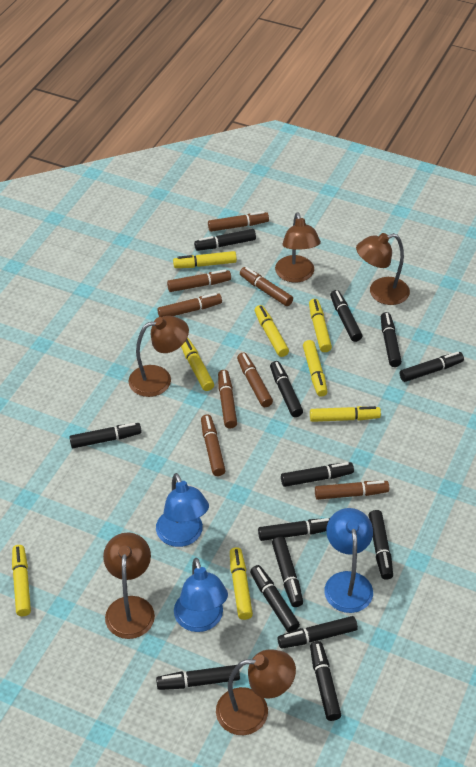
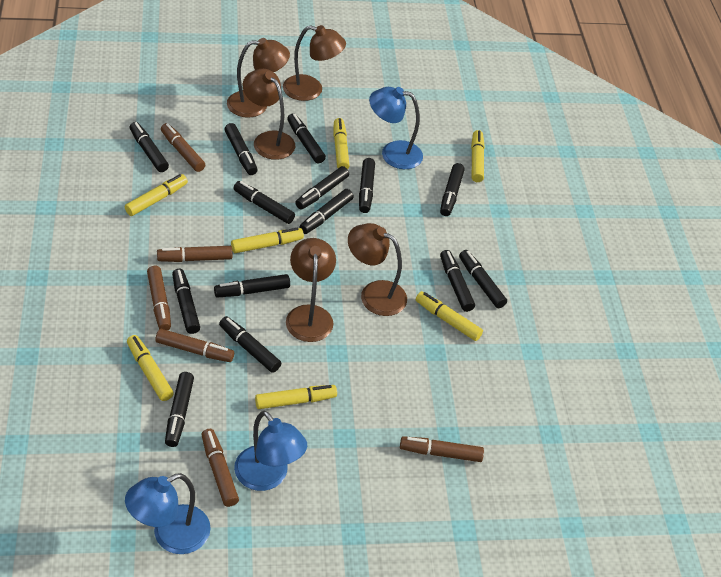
brown marker: [158,293,222,317] [167,270,231,292] [201,415,226,476] [208,211,269,232] [218,370,237,429] [237,352,273,407] [240,267,293,306] [315,481,389,500] = 8 -> [147,266,171,330] [156,329,234,362] [157,246,233,262] [161,123,205,172] [201,429,239,507] [400,436,484,462] = 6
yellow marker: [12,545,31,616] [173,251,237,268] [181,338,214,391] [230,547,253,620] [254,305,289,357] [303,340,327,397] [309,299,332,352] [310,406,381,422] = 8 -> [125,174,188,216] [127,335,174,401] [231,227,304,253] [255,385,337,409] [333,118,350,169] [416,291,483,341] [471,130,485,182] = 7

